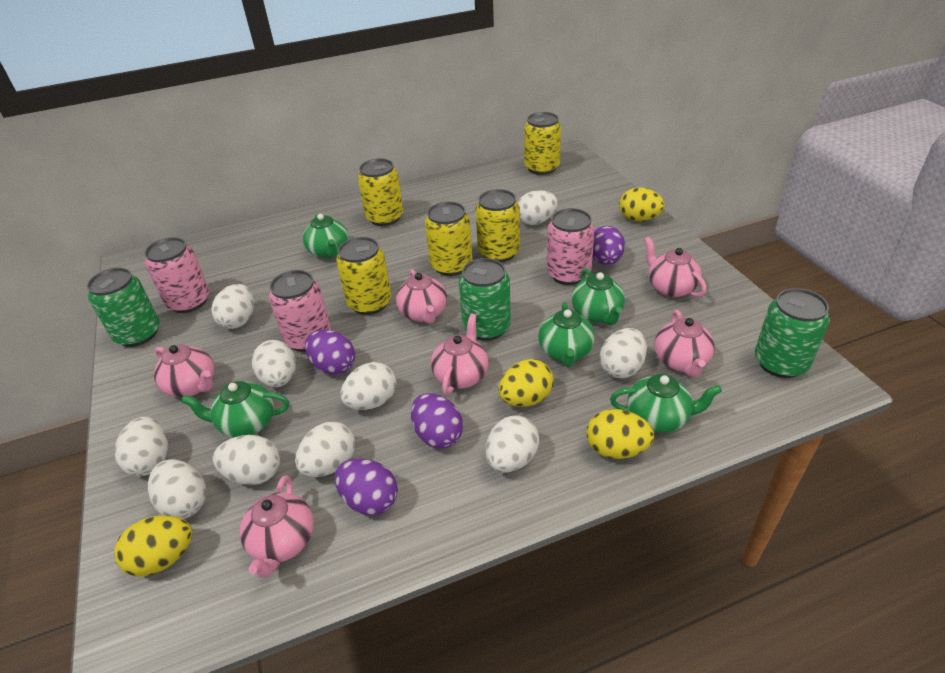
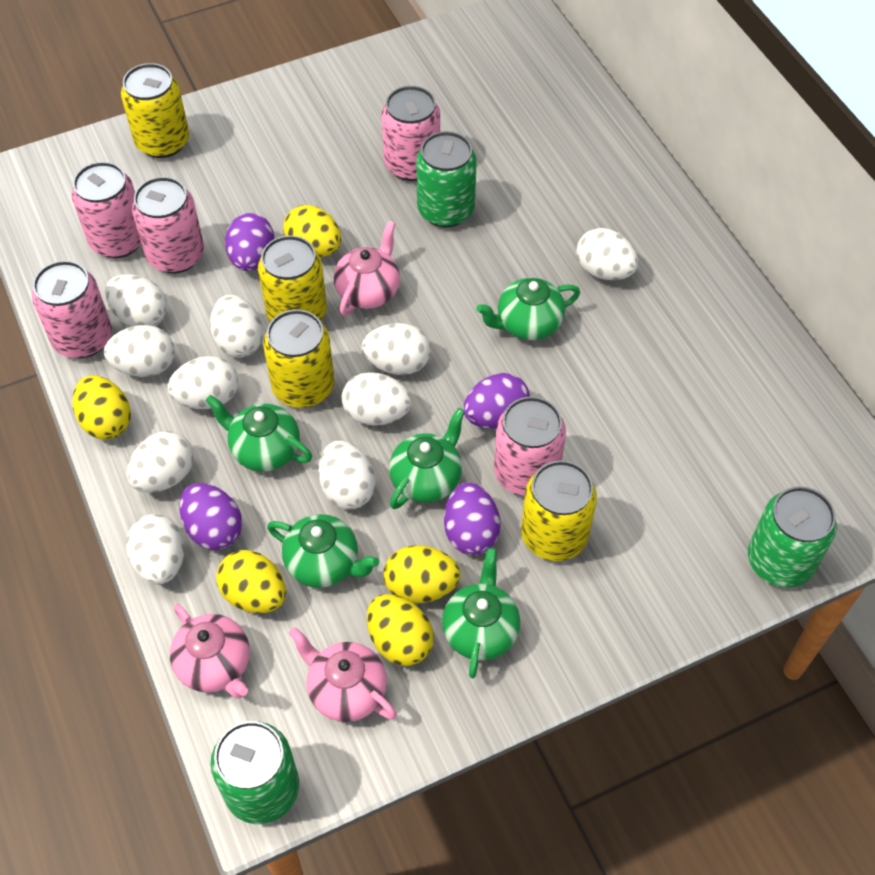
pink can: [145,237,210,313] [269,270,331,352] [546,208,595,285] = 3 -> [32,261,112,358] [71,162,141,258] [132,177,204,273] [382,86,440,181] [494,396,566,496] = 5
pink teapot: [154,345,215,397] [240,475,314,578] [396,269,447,324] [431,313,488,396] [644,237,707,297] [654,310,715,377] = 6 -> [170,604,250,698] [289,627,397,722] [334,221,400,316] = 3
yellow can: [336,237,391,315] [358,158,403,226] [425,202,472,276] [475,189,520,262] [524,112,561,175] = 5 -> [121,63,189,158] [258,235,327,322] [263,309,335,408] [521,460,597,561] = 4
yellow egg: [114,515,193,577] [498,359,554,407] [586,409,654,459] [619,187,665,221] = 4 -> [72,375,131,440] [216,550,286,613] [283,205,341,257] [367,594,434,666] [384,545,461,603] = 5

